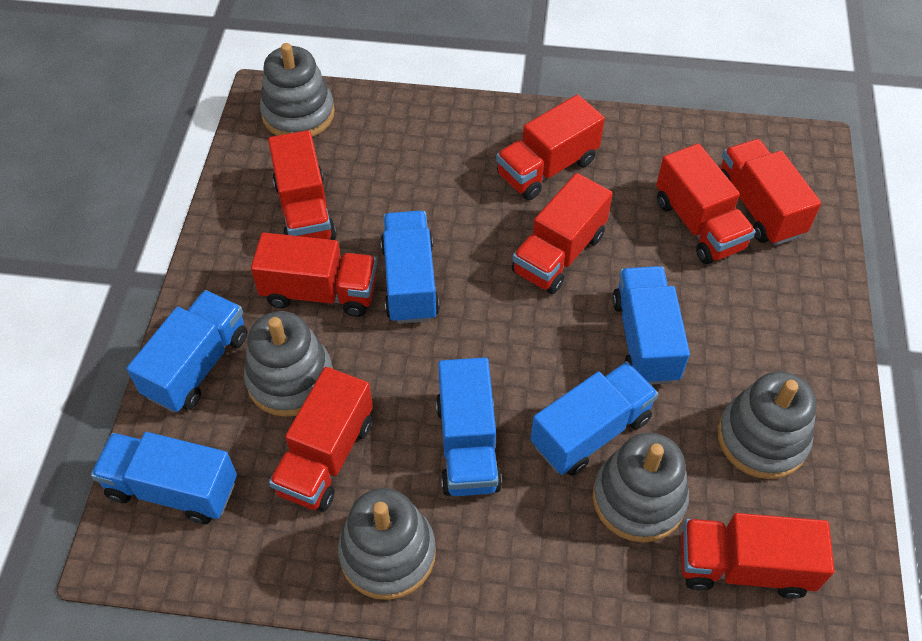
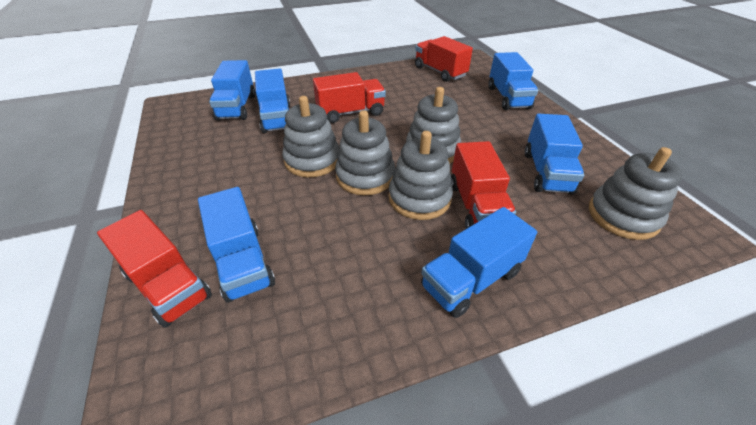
red truck: [251,232,377,317] [268,130,336,240] [269,367,373,512] [496,94,605,200] [512,173,613,294] [656,143,756,264] [681,513,835,599] [721,139,821,245] = 8 -> [97,210,212,328] [313,72,386,123] [415,36,473,82] [451,141,516,229] = 4

